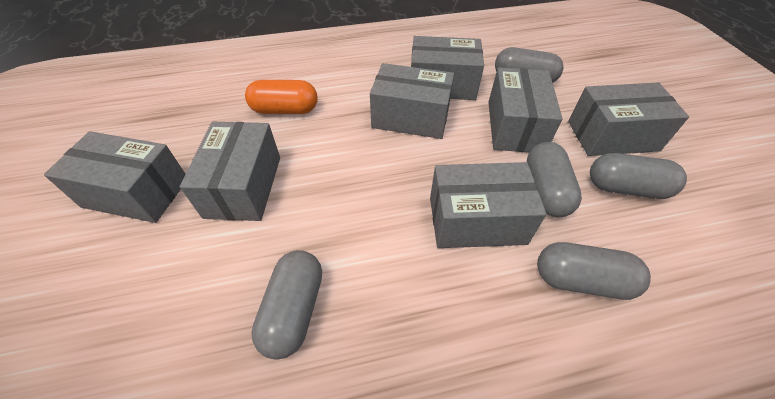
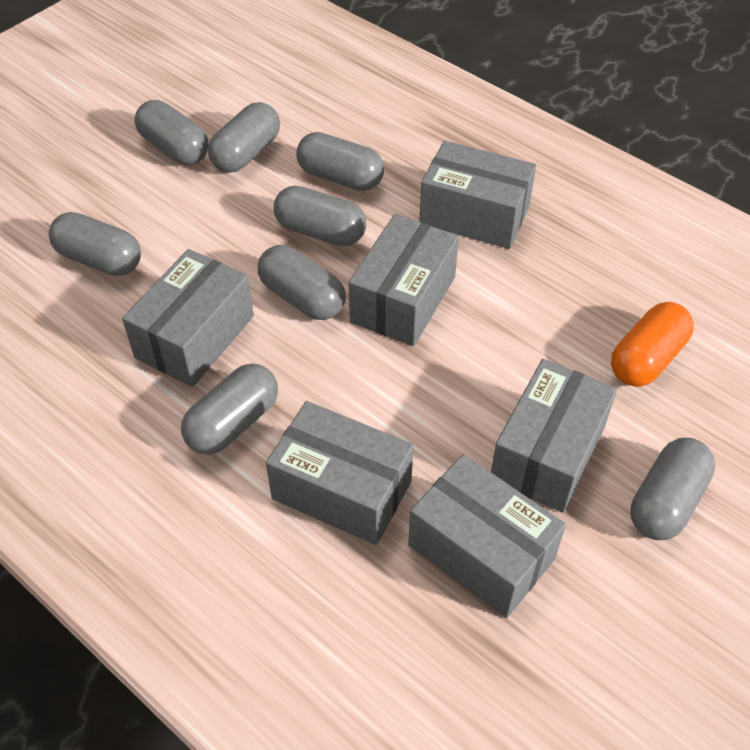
grey box: [44,131,185,223] [180,122,280,221] [370,63,454,139] [411,36,484,100] [430,162,547,248] [488,67,563,152] [568,82,689,156] = 7 -> [122,249,254,387] [266,401,414,545] [349,214,459,346] [408,454,566,618] [419,140,536,249] [491,359,617,513] = 6
grey capsule: [251,250,322,360] [495,47,564,83] [527,142,582,217] [537,242,651,300] [590,153,687,199] = 5 -> [49,212,141,276] [135,100,209,165] [181,363,278,454] [208,102,280,173] [258,245,346,320] [274,186,366,246] [296,132,384,191] [630,438,715,540] = 8

